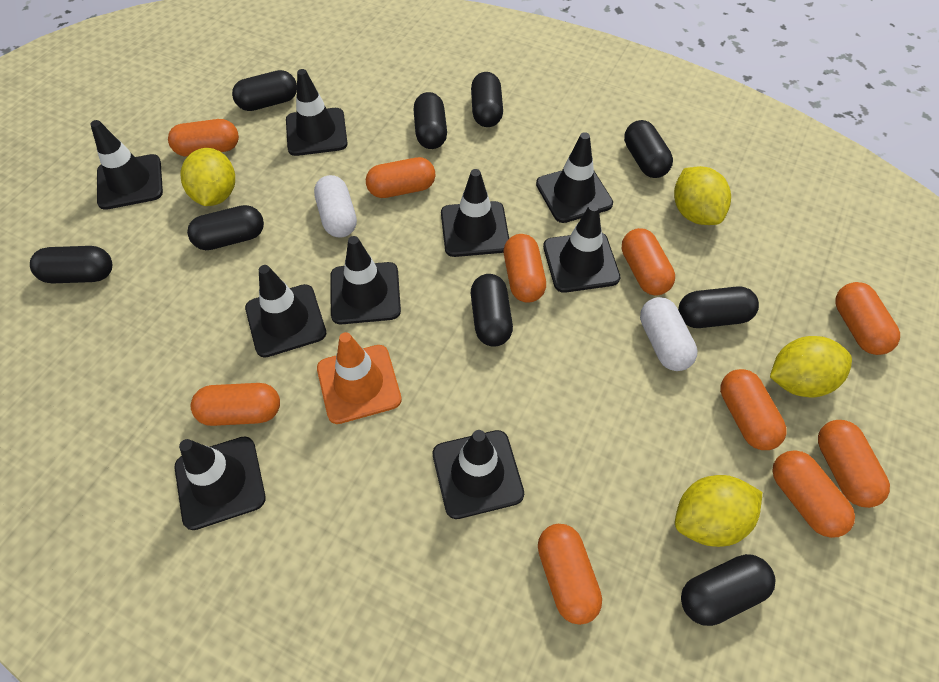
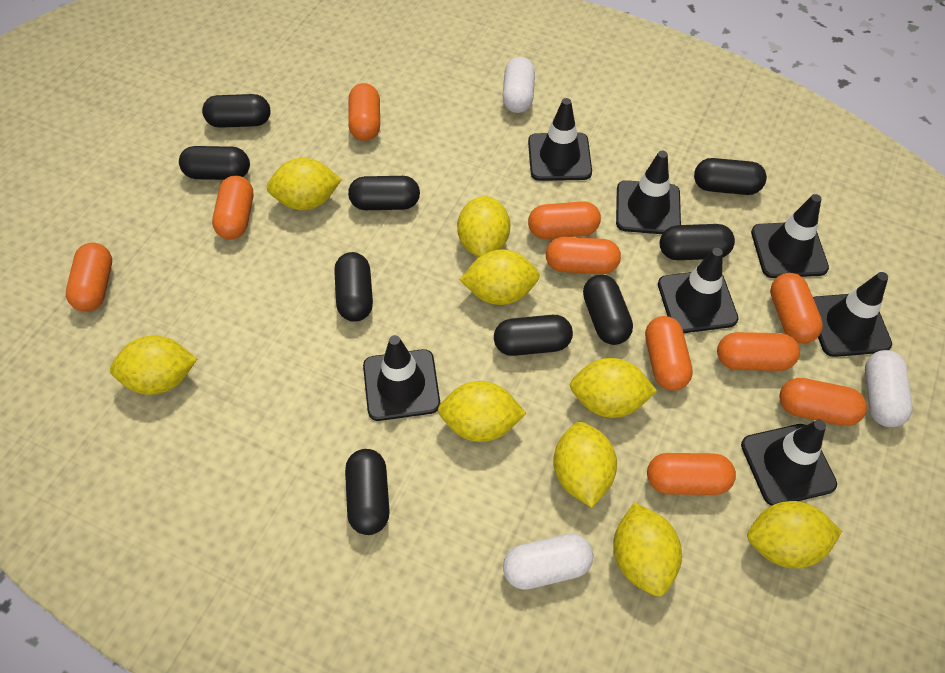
black traffic cone: [90,120,163,210] [175,436,265,530] [245,265,326,358] [286,69,348,156] [330,236,401,324] [433,430,524,519] [441,169,509,257] [536,132,613,223] [543,203,621,293] = 9 -> [363,335,440,421] [528,98,592,181] [616,151,681,234] [658,248,738,333] [741,420,837,505] [751,194,829,278] [813,272,892,357] = 7
orange traffic cone: [317,332,402,424] = 1 -> none = 0
white capsule: [314,175,357,238] [640,297,698,371] = 2 -> [502,57,535,113] [503,534,594,590] [865,350,913,427] = 3
yellow lemon: [180,148,235,206] [674,166,731,225] [675,475,762,547] [770,336,852,397] = 4 -> [110,336,197,395] [267,158,342,210] [438,381,526,442] [457,196,510,257] [460,250,540,305] [553,422,617,508] [570,358,657,418] [613,502,682,596] [747,501,842,568] = 9

